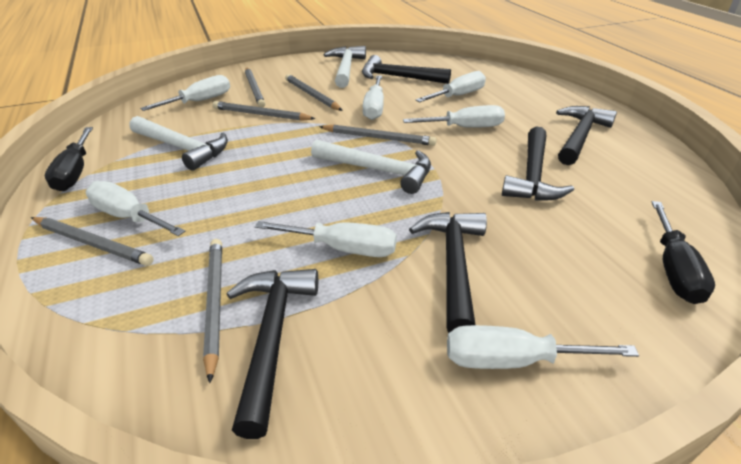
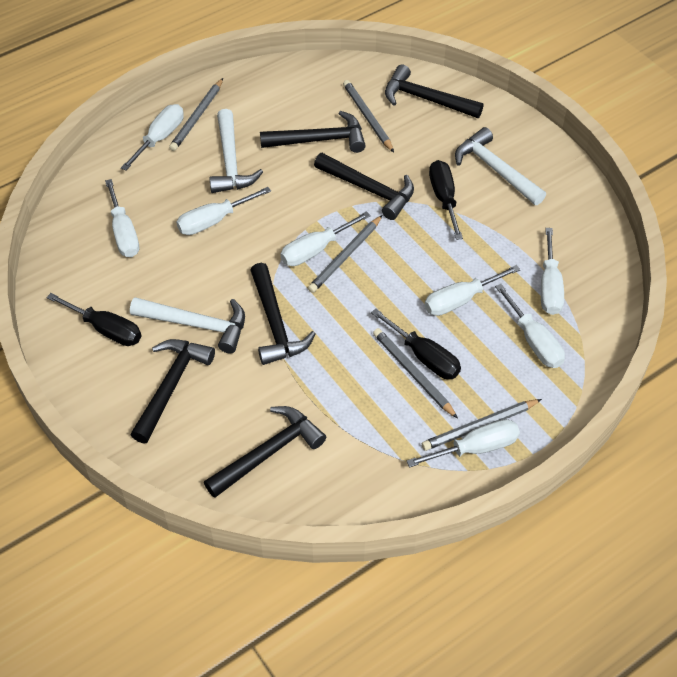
black hammer: [227,269,318,439] [362,55,451,84] [409,212,487,333] [502,126,574,200] [556,106,617,165] = 5 -> [131,339,215,443] [204,406,326,498] [250,263,316,365] [260,111,366,153] [314,153,414,220] [385,64,484,118] = 6
black screwdriver: [45,127,93,191] [652,201,715,304] = 2 -> [46,293,141,346] [371,308,461,379] [429,160,463,240] = 3
grey pencil: [31,217,154,266] [203,239,222,383] [212,101,316,121] [245,67,265,108] [285,74,343,111] [319,124,437,146] = 6 -> [169,78,223,151] [308,215,382,293] [343,80,394,152] [373,328,458,419] [422,399,542,451] = 5
white screwdriver: [86,181,186,236] [140,75,230,111] [255,221,397,257] [363,75,384,120] [403,105,505,128] [416,71,486,102] [447,325,639,369] = 7 -> [105,179,139,257] [121,104,184,171] [176,187,271,235] [280,211,371,266] [407,419,520,468] [425,265,521,316] [495,284,565,368] [541,228,564,315] = 8

